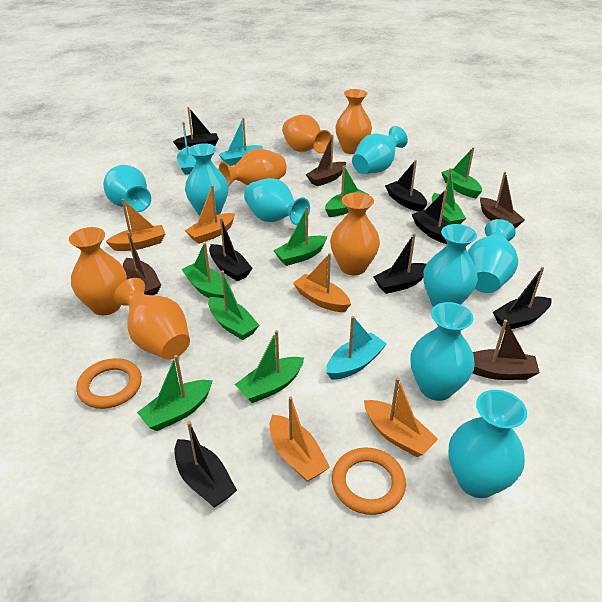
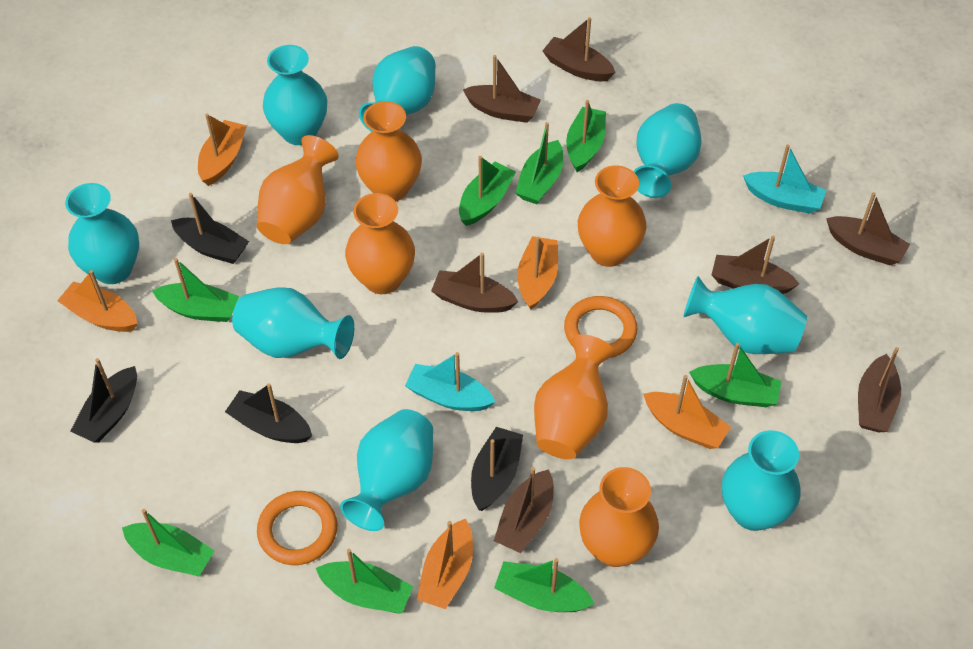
black boat: [173,107,219,150] [175,421,237,507] [209,217,253,281] [374,233,427,294] [385,160,427,212] [412,189,450,244] [493,267,551,330] = 7 -> [70,358,137,443] [171,193,249,264] [225,383,312,443] [471,427,523,511] = 4
brown boat: [123,232,161,295] [306,134,346,187] [473,320,540,380] [480,172,525,228] = 4 -> [431,253,519,313] [463,55,541,123] [494,467,554,553] [543,17,615,81] [712,236,799,294] [826,192,910,265] [858,347,901,432] = 7
turquoise boat: [177,122,196,175] [219,118,263,166] [326,316,387,380] = 3 -> [405,352,495,411] [743,144,827,213] = 2

